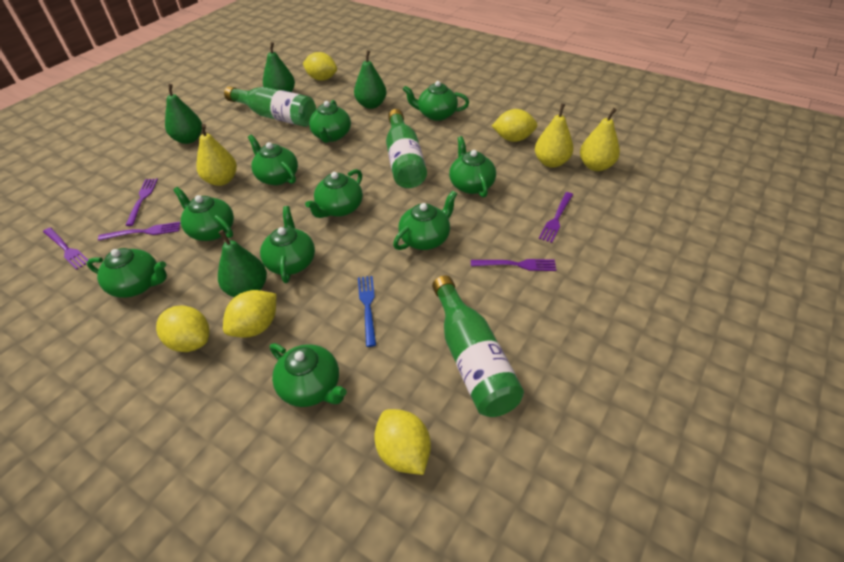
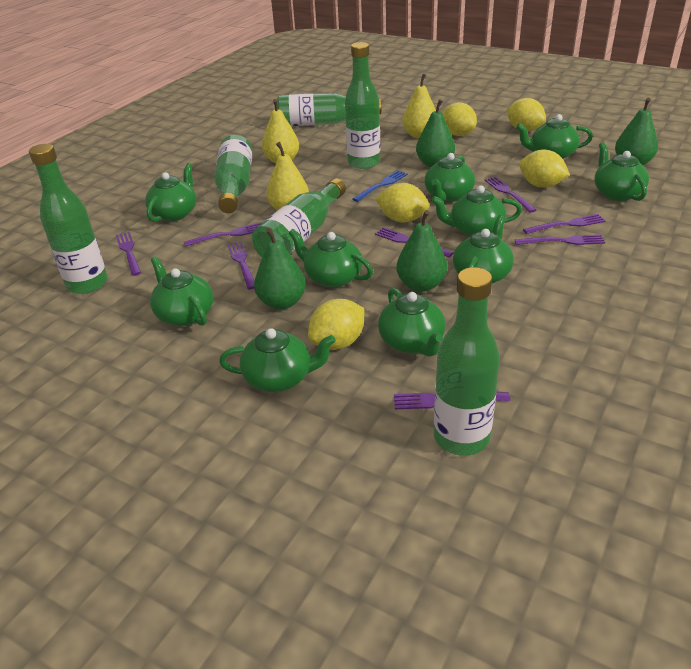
green bottle: [224,86,316,127] [386,109,427,188] [432,275,524,417] = 3 -> [29,144,108,294] [214,135,252,213] [252,178,346,258] [277,93,381,126] [345,42,380,169] [434,267,500,456] = 6
purple fork: [43,228,88,270] [98,222,180,241] [125,178,158,226] [471,259,556,271] [539,192,573,243] = 5 -> [116,232,141,276] [184,222,262,247] [227,241,254,289] [375,227,453,257] [394,392,510,409] [485,177,536,213] [515,234,605,245] [523,214,606,234] = 8

